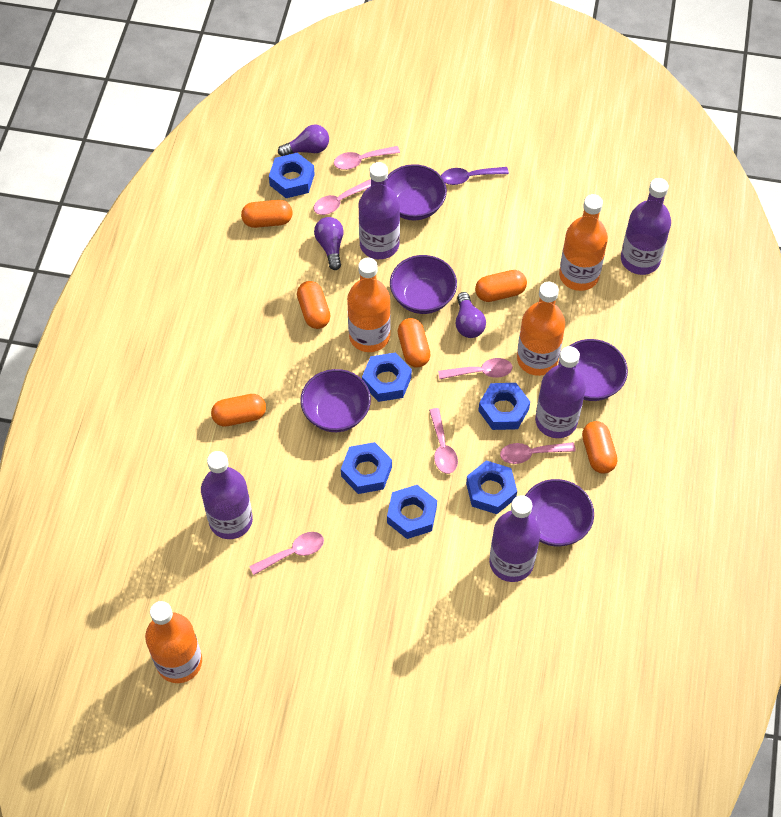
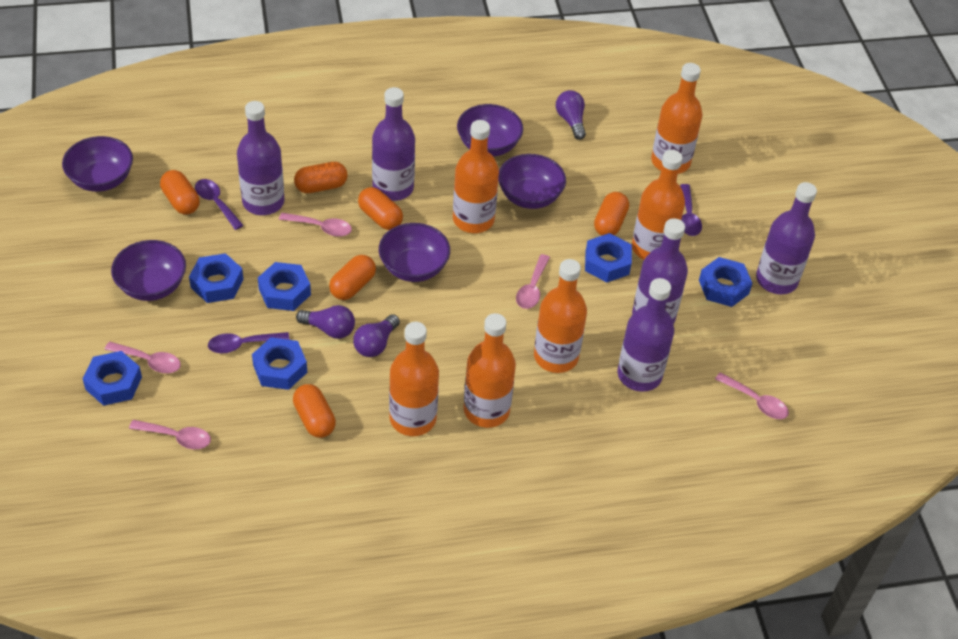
orange bottle: [145,601,202,683] [347,258,391,352] [517,282,565,376] [559,194,608,291] = 4 -> [389,322,439,436] [453,120,499,233] [464,313,516,428] [534,259,587,373] [632,150,685,260] [651,63,703,174] = 6
pink spoon: [249,532,324,575] [314,179,371,215] [334,146,400,170] [429,408,458,474] [438,358,512,379] [500,442,576,464] = 6 -> [104,342,181,373] [129,420,211,449] [279,213,352,237] [516,254,550,309] [715,372,789,419] = 5
purple spoon: [441,167,509,185] = 1 -> [195,179,244,230] [208,332,290,353] [680,184,702,236] = 3

